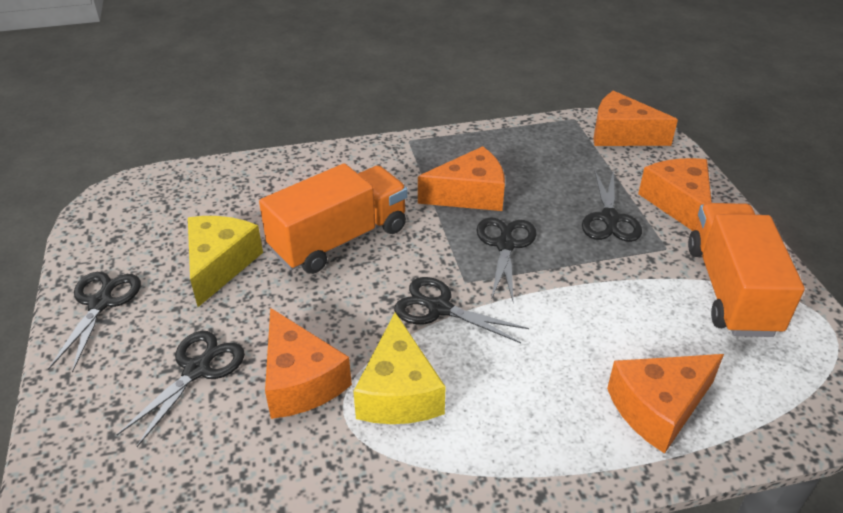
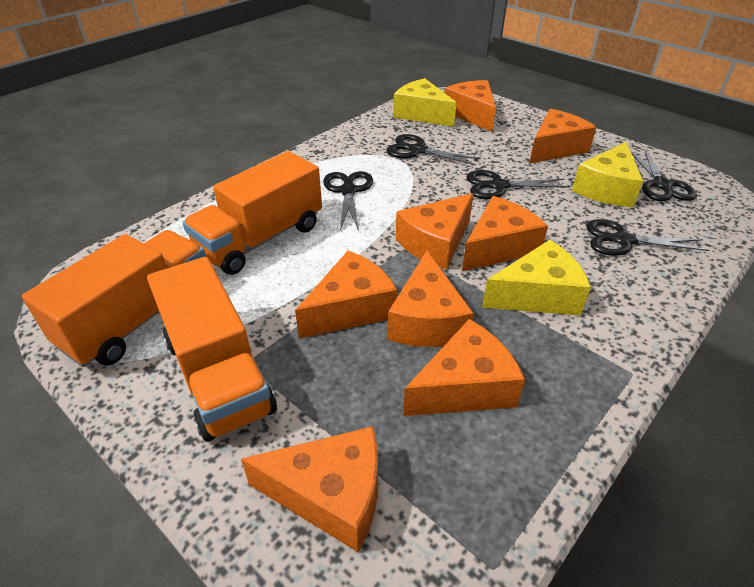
orange cheese: [265,308,352,419] [418,146,505,211] [593,91,678,146] [607,354,724,454] [638,158,712,231] = 5 -> [241,426,378,552] [295,250,397,338] [388,251,474,347] [396,193,474,269] [403,319,525,416] [444,80,496,132] [462,196,548,271] [529,109,596,164] = 8
orange truck: [259,163,408,274] [688,203,805,337] = 2 -> [22,230,206,367] [147,257,277,442] [182,151,322,275] = 3
yellow cheese: [188,216,263,307] [353,312,446,424] = 2 -> [393,78,456,127] [482,240,591,316] [572,142,643,208] = 3

